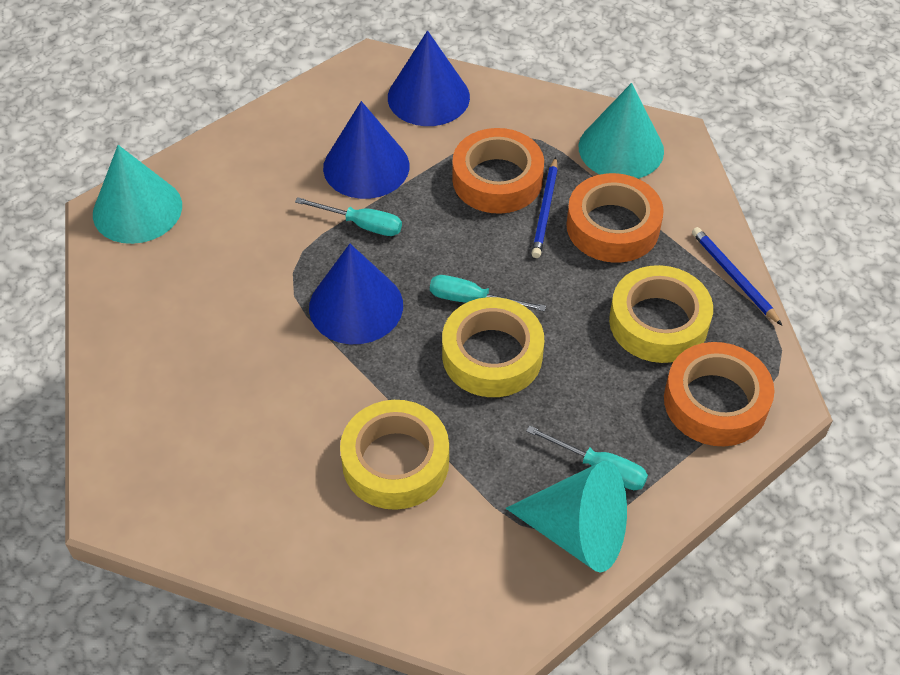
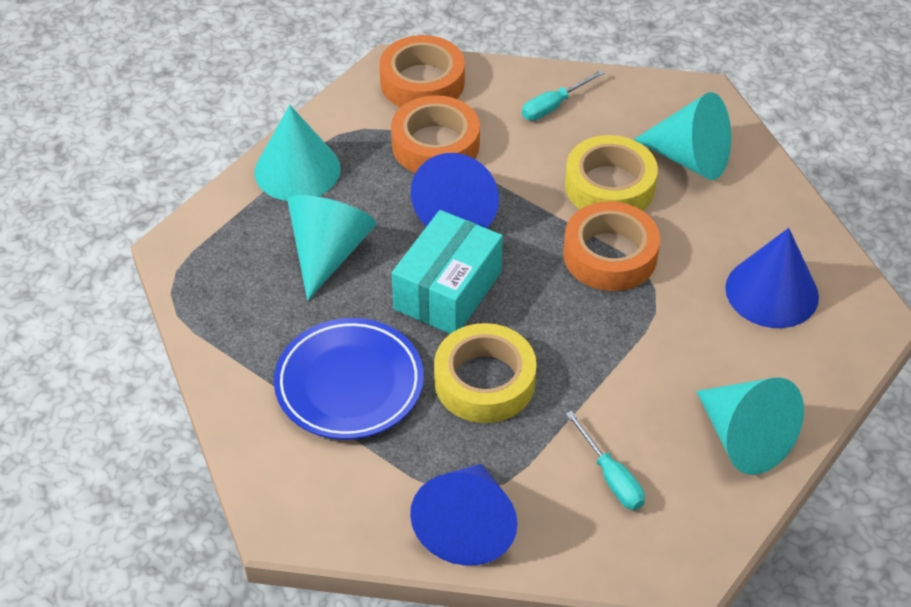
blue pencil: [531,157,558,258] [692,227,782,325] = 2 -> none = 0
blue plate: none = 0 -> [274,318,424,440] = 1
turquoise box: none = 0 -> [392,210,503,334] = 1
turquoise cone: [93,145,182,244] [506,461,627,573] [579,83,664,179] = 3 -> [255,105,341,201] [288,195,376,301] [633,92,731,180] [696,377,804,475] = 4
turquoise screwdriver: [295,197,402,236] [430,275,546,312] [526,425,648,490] = 3 -> [522,70,605,121] [566,411,645,510] = 2
yellow tape: [340,400,449,510] [442,297,544,397] [609,265,713,363] = 3 -> [434,323,537,423] [565,135,658,211] = 2

